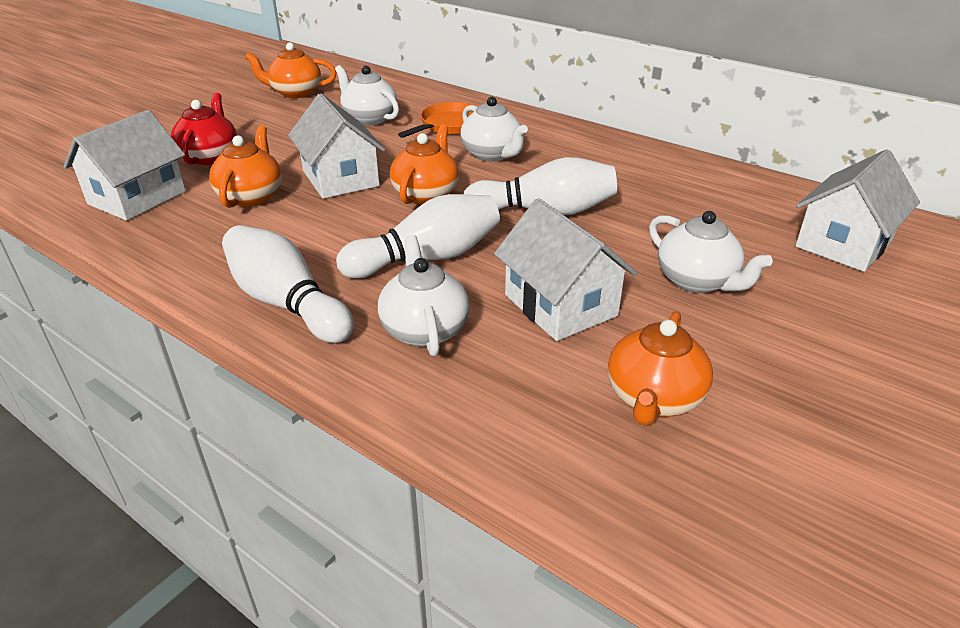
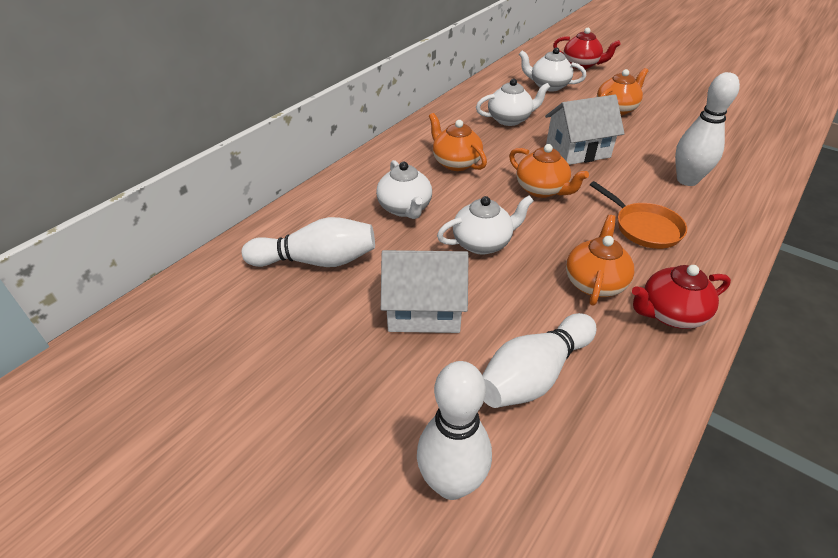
red teapot: [171,93,237,165] = 1 -> [553,28,621,69] [632,265,731,329] = 2
white bowling pin: [222,225,354,343] [336,194,500,279] [464,157,617,215] = 3 -> [242,217,375,267] [417,361,492,500] [482,313,597,408] [675,72,740,186] = 4
white house: [64,110,186,221] [288,94,386,199] [494,198,637,341] [795,149,920,272] = 4 -> [381,250,469,333] [545,95,625,165] = 2

